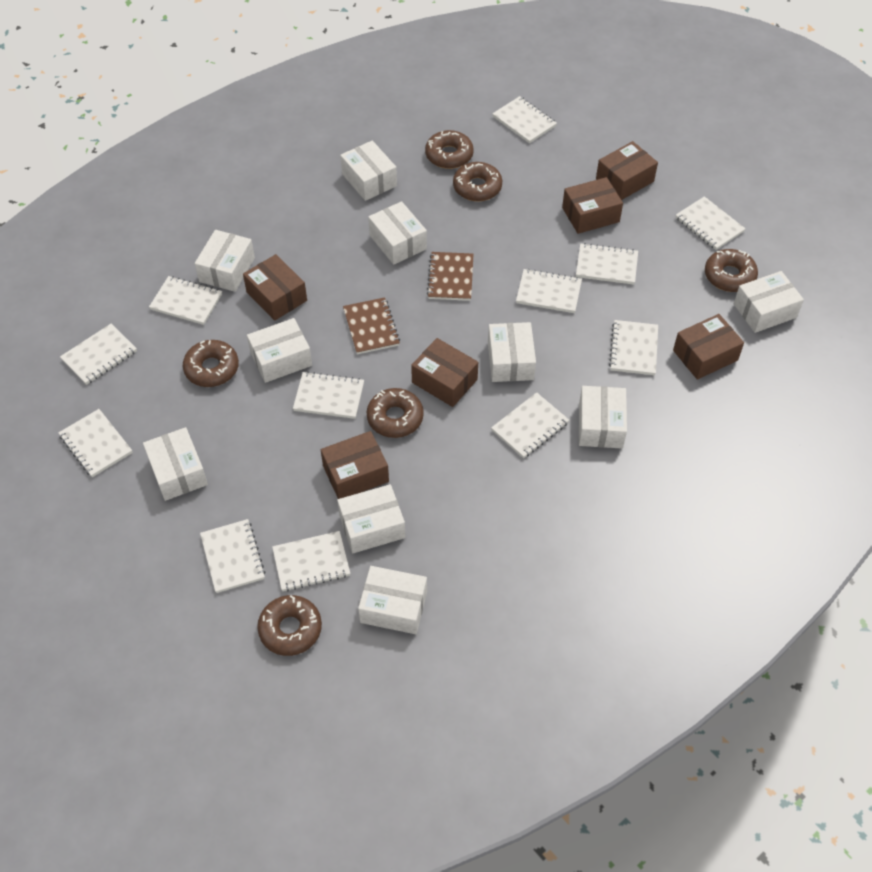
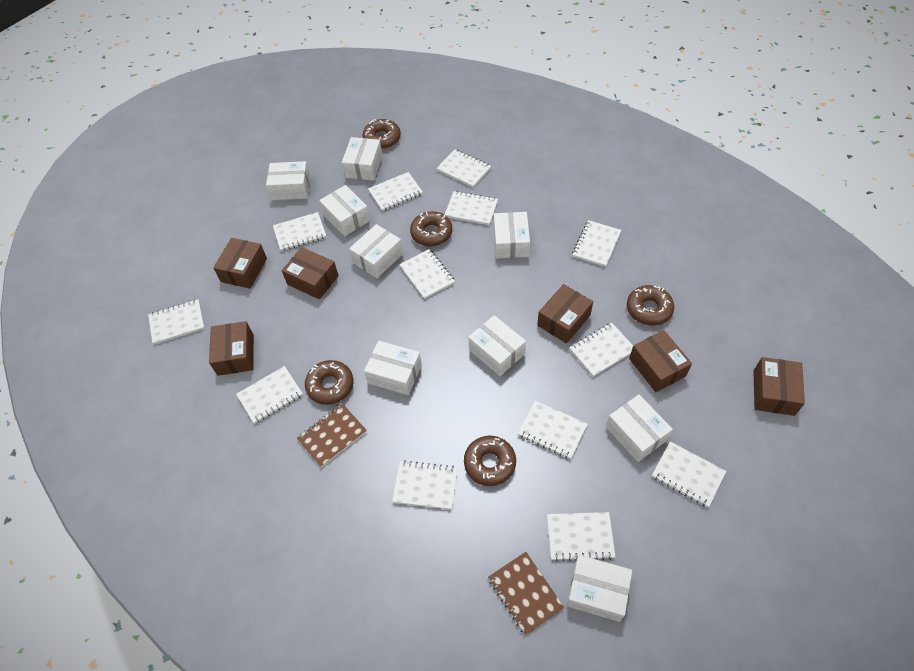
brown donut: [183,340,239,387] [257,595,322,656] [367,388,424,438] [425,130,474,169] [453,162,502,201] [705,249,758,292] = 6 -> [305,360,353,405] [363,119,401,149] [410,211,452,246] [464,436,516,486] [627,285,674,326] = 5
white box: [143,427,208,501] [195,230,255,292] [247,318,312,383] [337,484,405,553] [340,140,397,201] [358,566,427,634] [368,201,427,265] [488,322,536,382] [579,386,627,449] [734,271,804,333] = 10 -> [266,161,311,200] [319,185,370,237] [342,137,383,181] [349,224,403,278] [364,341,422,395] [468,315,526,376] [494,212,530,258] [567,555,632,622] [606,395,673,462] = 9
white notebook: [58,409,133,477] [60,324,137,385] [149,276,222,325] [200,519,265,593] [272,531,350,591] [293,372,364,419] [491,392,569,458] [492,96,557,143] [516,269,582,313] [576,243,638,285] [609,320,658,375] [676,196,746,250] = 12 -> [148,299,205,344] [236,366,303,424] [273,212,326,251] [368,172,423,211] [392,461,458,510] [399,249,455,299] [436,150,491,187] [445,191,498,225] [518,401,588,459] [547,512,615,561] [569,323,633,377] [572,220,622,267] [652,442,726,507] = 13

